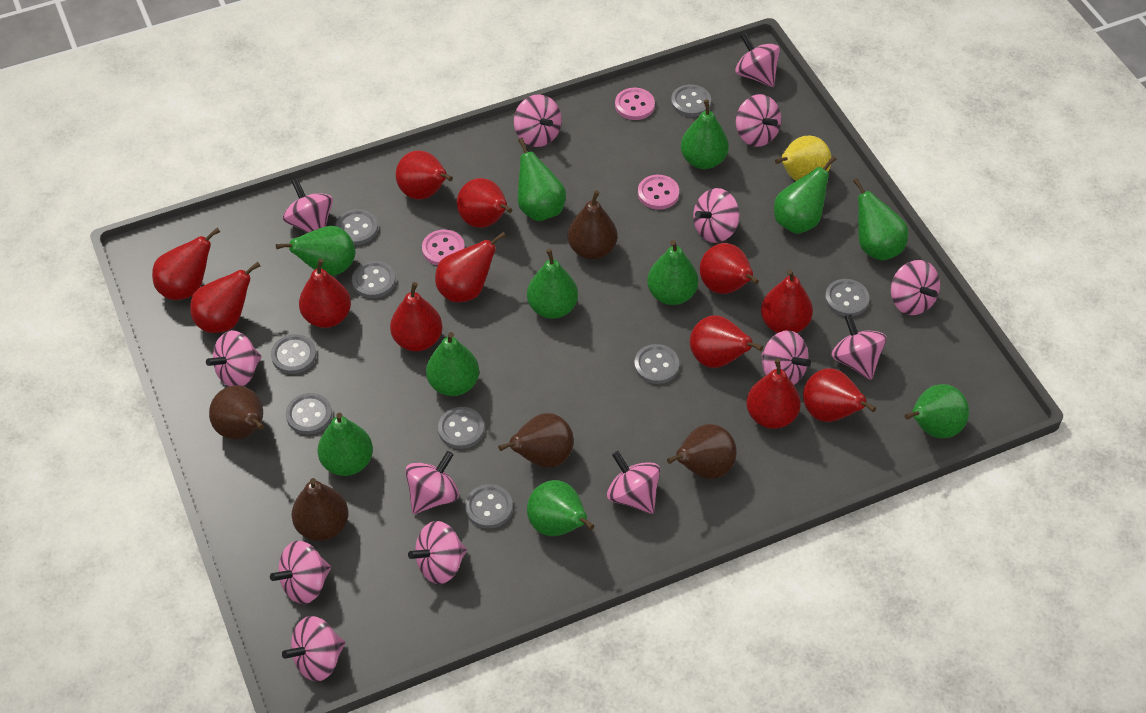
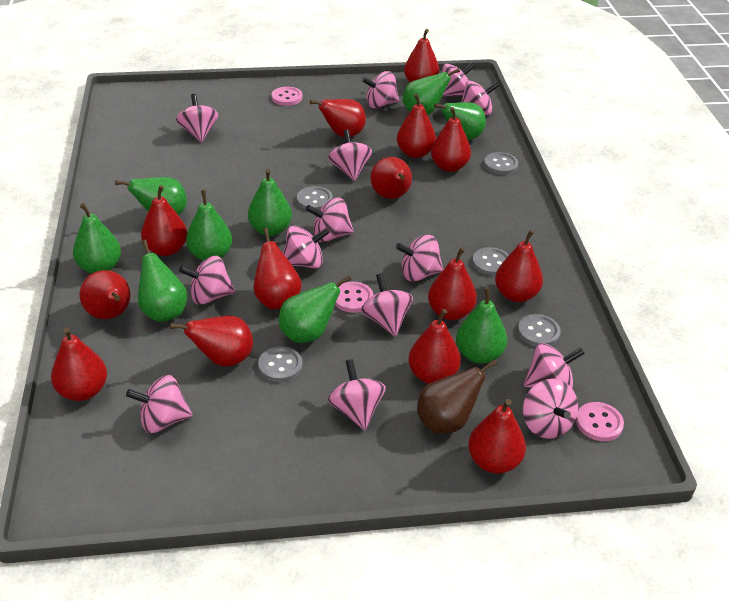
brown pear: [209,385,264,439] [292,478,348,541] [498,413,574,468] [568,190,618,259] [667,424,737,479] = 5 -> [417,359,498,434] = 1
green pear: [276,226,355,276] [318,413,373,476] [426,332,479,396] [518,138,566,221] [527,249,578,319] [527,480,595,536] [647,240,698,305] [681,100,729,169] [774,156,836,234] [853,178,909,261] [904,384,969,438] = 11 -> [73,203,121,274] [115,177,187,215] [138,240,187,322] [186,190,232,261] [248,169,292,236] [279,275,351,343] [403,68,460,115] [434,102,486,140] [456,287,507,364] = 9
grey button: [271,334,316,374] [286,393,332,434] [335,209,378,245] [352,261,396,298] [438,407,484,449] [465,484,513,529] [634,344,679,384] [671,84,711,117] [825,279,869,317] = 9 -> [258,346,303,382] [297,186,333,210] [472,247,509,276] [484,152,518,175] [518,314,561,346] = 5
red pear: [152,228,220,300] [190,262,260,333] [299,259,351,328] [390,282,443,352] [396,151,453,199] [435,232,506,302] [457,178,512,228] [690,315,763,368] [700,243,759,294] [746,359,801,429] [761,269,813,333] [803,368,876,422] = 12 -> [51,327,107,401] [79,270,130,319] [141,185,187,256] [170,316,253,367] [253,228,302,309] [310,99,366,137] [371,157,412,199] [397,93,436,158] [404,29,439,82] [408,309,461,384] [428,247,477,320] [431,107,471,172] [468,399,526,474] [495,230,543,302] = 14
yellow pear: [775,136,831,181] = 1 -> none = 0

